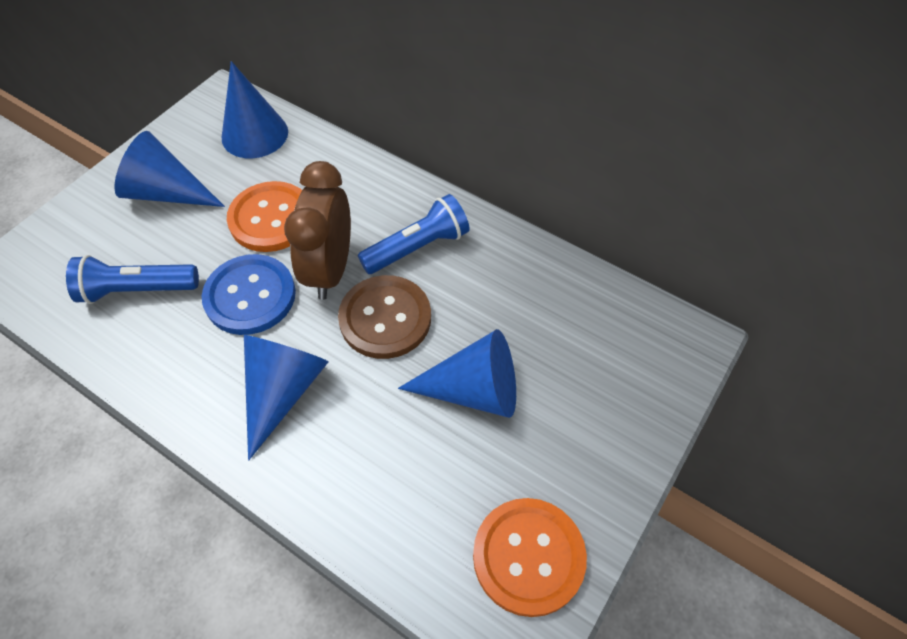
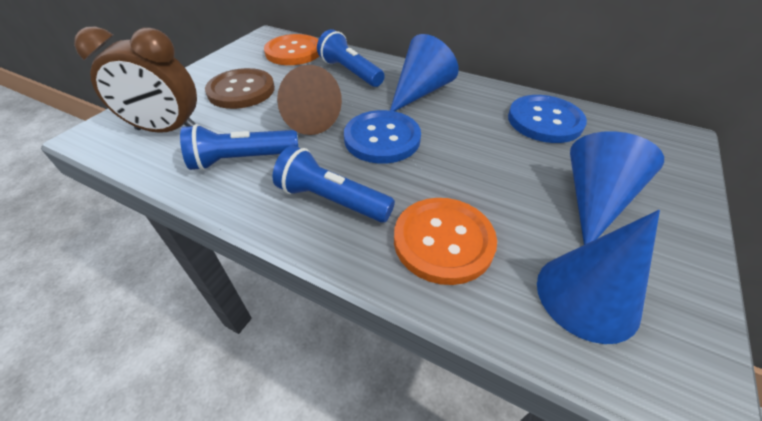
blue button: [202,254,296,335] = 1 -> [344,110,421,164] [508,95,587,143] = 2
blue cone: [114,131,225,207] [222,61,288,158] [244,335,328,460] [398,329,516,418] = 4 -> [390,34,459,111] [537,210,660,344] [570,131,664,245] = 3
blue flashlight: [66,255,199,304] [358,194,470,274] = 2 -> [180,124,298,171] [272,146,395,223] [317,29,385,87] = 3
brown cone: none = 0 -> [277,65,342,135] = 1

